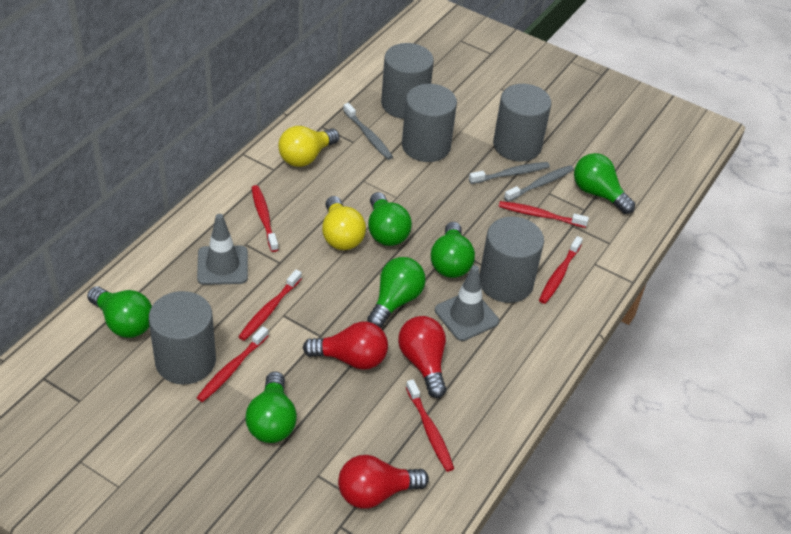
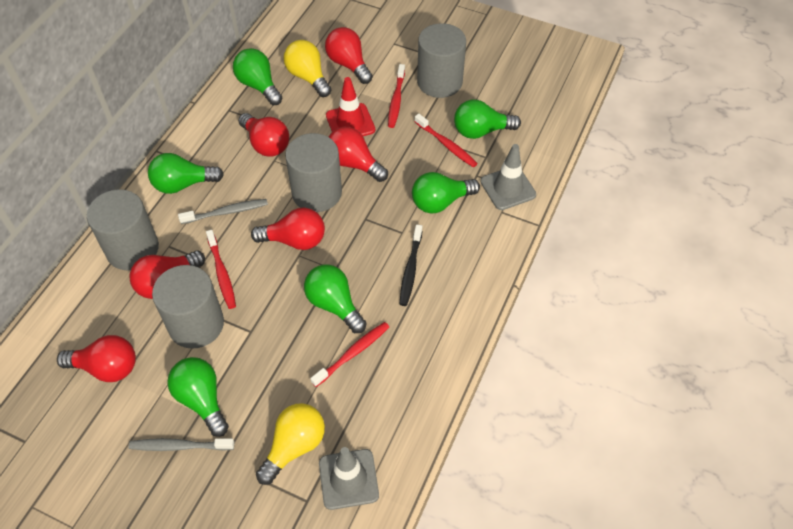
black toothbrush: none = 0 -> [400,224,423,306] = 1
grey cylinder: [149,291,216,385] [381,43,434,119] [402,84,457,162] [480,216,544,303] [493,84,551,162] = 5 -> [87,189,159,271] [152,265,224,349] [285,133,342,212] [417,23,466,98] = 4
grey toothbrush: [343,103,393,160] [469,162,550,184] [504,165,574,202] = 3 -> [129,438,234,451] [178,199,268,224] = 2
red light bulb: [303,322,388,370] [338,455,429,508] [398,316,446,398] = 3 -> [57,335,136,382] [129,250,205,299] [238,113,289,157] [251,207,325,250] [325,27,373,84] [329,127,388,182] = 6
red toothbrush: [197,326,269,402] [238,269,302,341] [252,185,279,252] [406,379,454,472] [499,201,589,228] [539,236,583,304] = 6 -> [206,230,236,309] [310,322,389,387] [388,64,405,128] [415,114,478,167] = 4
red traffic cone: none = 0 -> [326,77,375,136] = 1

